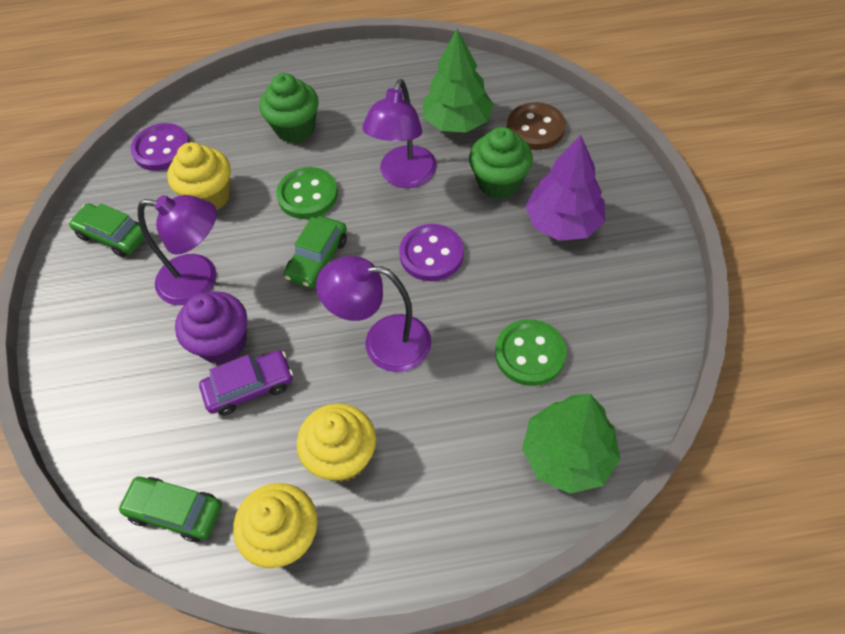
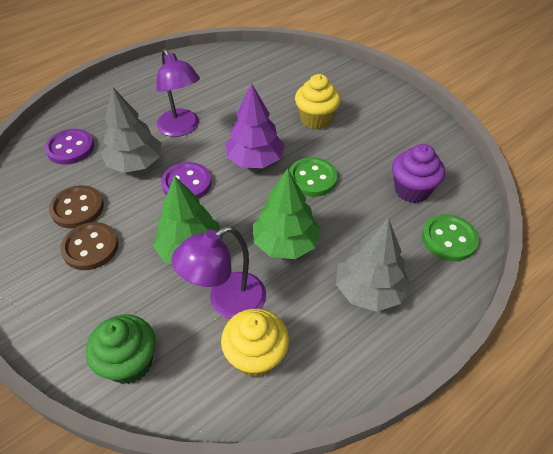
brown button: [507,102,566,150] = 1 -> [49,185,104,228] [60,222,118,270] = 2
green car: [69,204,145,257] [118,477,222,542] [284,216,347,288] = 3 -> none = 0
green cupcake: [259,73,319,143] [469,127,533,199] = 2 -> [86,315,156,384] = 1
grey tree: none = 0 -> [101,87,161,173] [336,218,410,312] = 2
purple car: [199,350,293,416] = 1 -> none = 0
purple lamp: [138,195,217,305] [316,256,431,372] [362,79,437,188] = 3 -> [156,49,200,137] [171,226,266,319] = 2
yellow cupcake: [167,142,231,210] [233,483,317,568] [297,403,376,482] = 3 -> [221,309,289,378] [295,74,341,129] = 2

